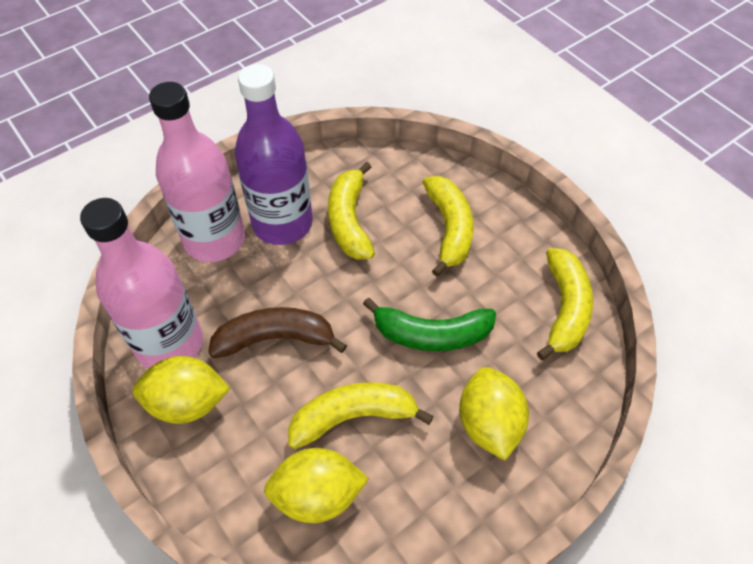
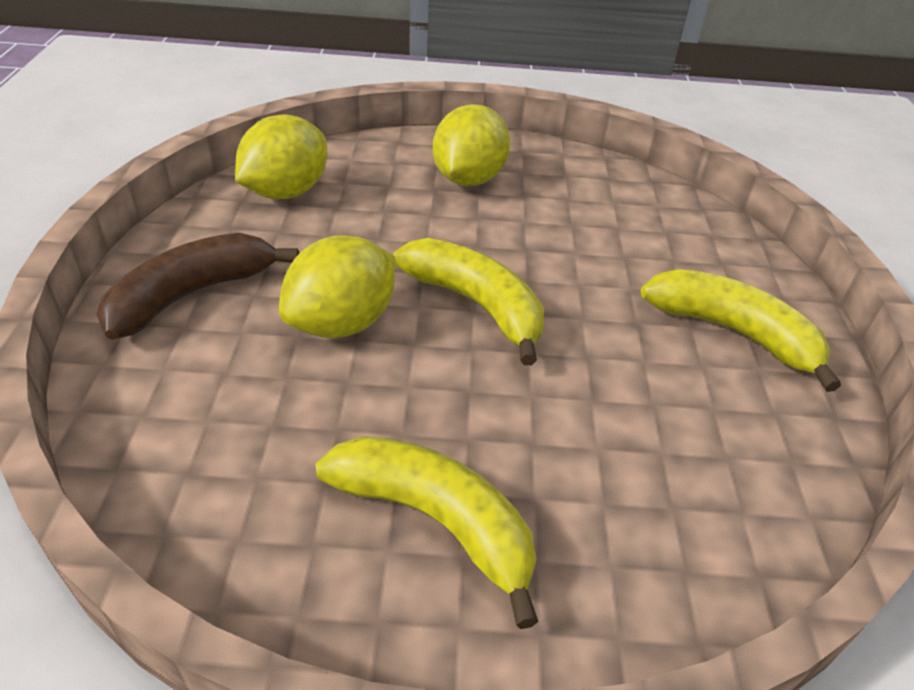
green banana: [363,298,496,351] = 1 -> none = 0
pink bottle: [80,198,203,369] [149,82,245,262] = 2 -> none = 0
purple bottle: [235,64,313,245] = 1 -> none = 0
yellow banana: [288,382,434,449] [328,162,375,260] [423,176,474,277] [537,248,593,360] = 4 -> [315,436,538,629] [393,238,544,365] [641,269,841,392] = 3

